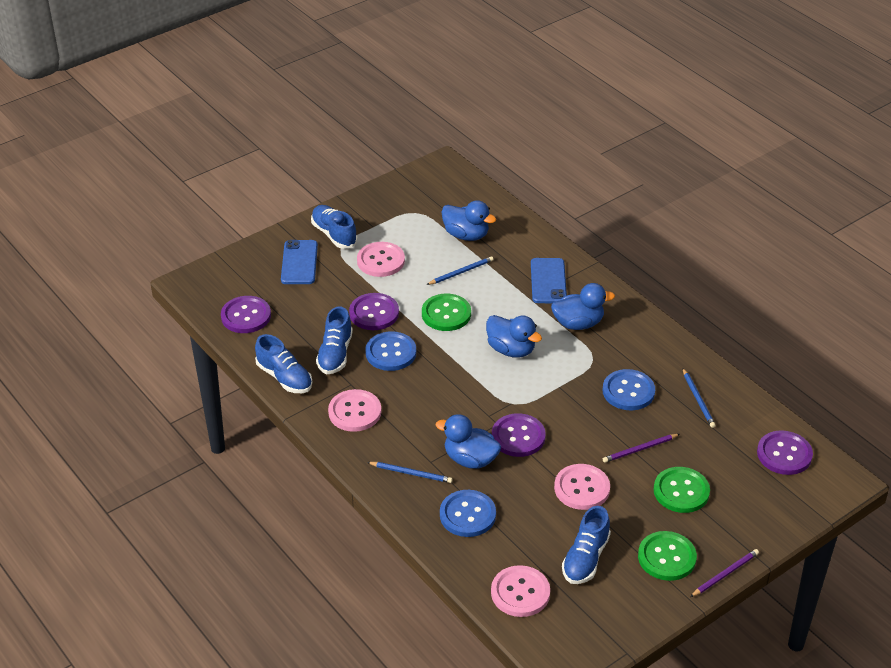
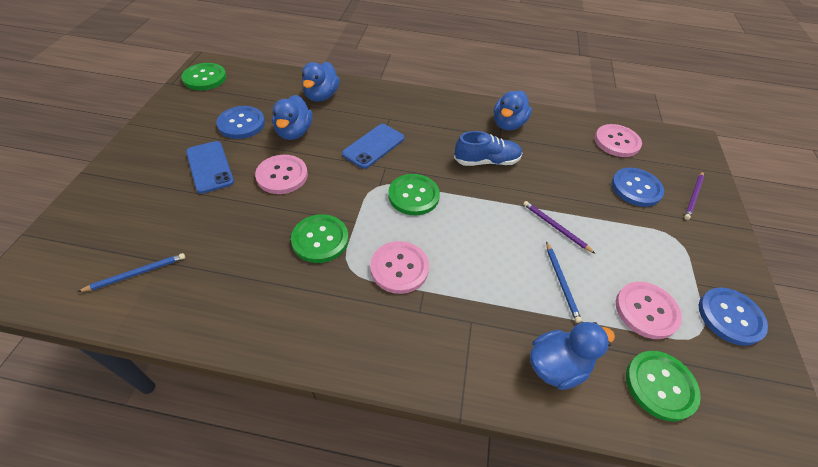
blue pencil: [367,462,453,483] [426,256,494,285] [683,368,716,428] = 3 -> [78,253,185,292] [546,241,582,323] = 2
blue shoe: [255,334,312,393] [311,205,358,249] [316,306,353,374] [562,506,611,584] = 4 -> [454,131,522,166] = 1
green button: [422,294,471,331] [638,531,697,581] [654,467,710,513] = 3 -> [181,63,226,90] [291,214,349,263] [388,174,440,215] [626,351,701,422] = 4
purple button: [221,296,271,333] [349,293,399,330] [492,413,546,457] [757,430,813,475] = 4 -> none = 0

